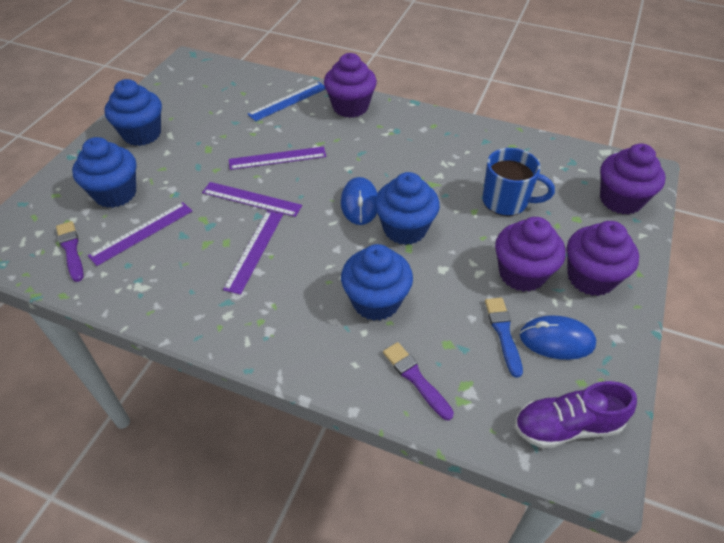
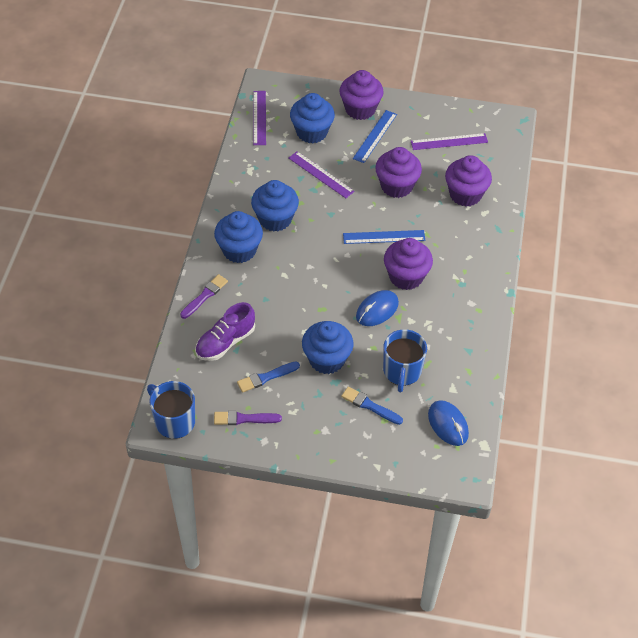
blue brush: [485,298,523,378] = 1 -> [237,362,300,393] [341,387,403,425] = 2
blue mug: [482,148,555,216] = 1 -> [147,381,195,439] [383,329,427,392] = 2
blue ruler: [247,82,325,121] = 1 -> [343,230,425,244] [353,110,397,163] = 2
purple ruler: [88,202,192,266] [202,182,302,217] [223,211,283,295] [229,146,326,170] = 4 -> [253,91,266,145] [289,151,355,198] [411,133,488,150] = 3

